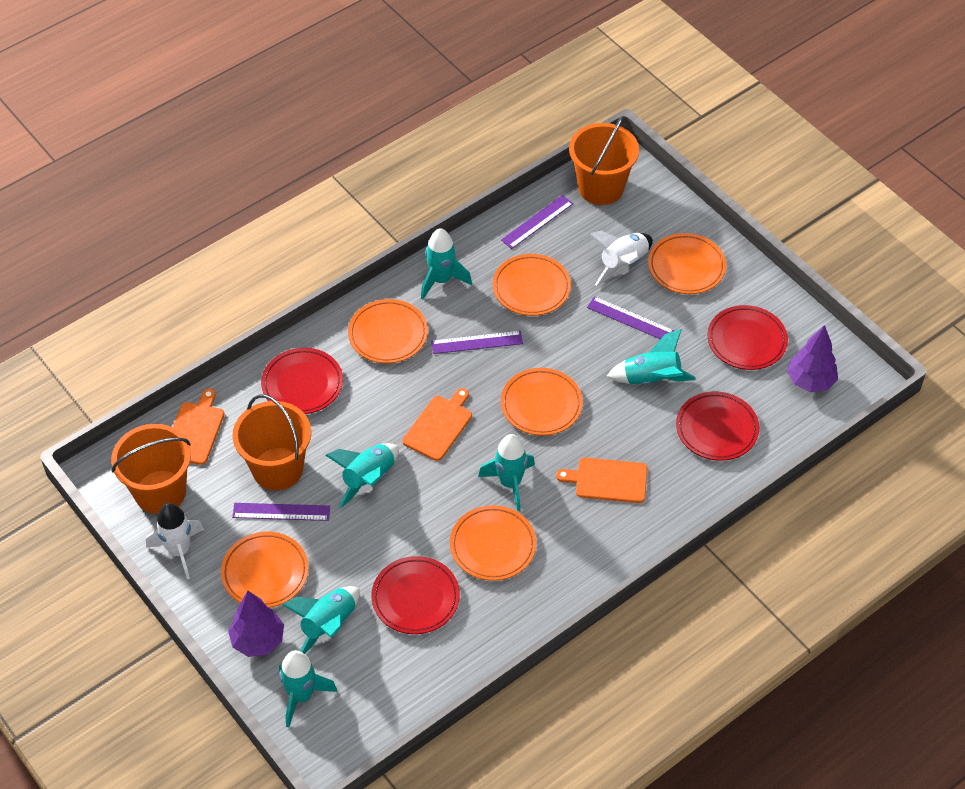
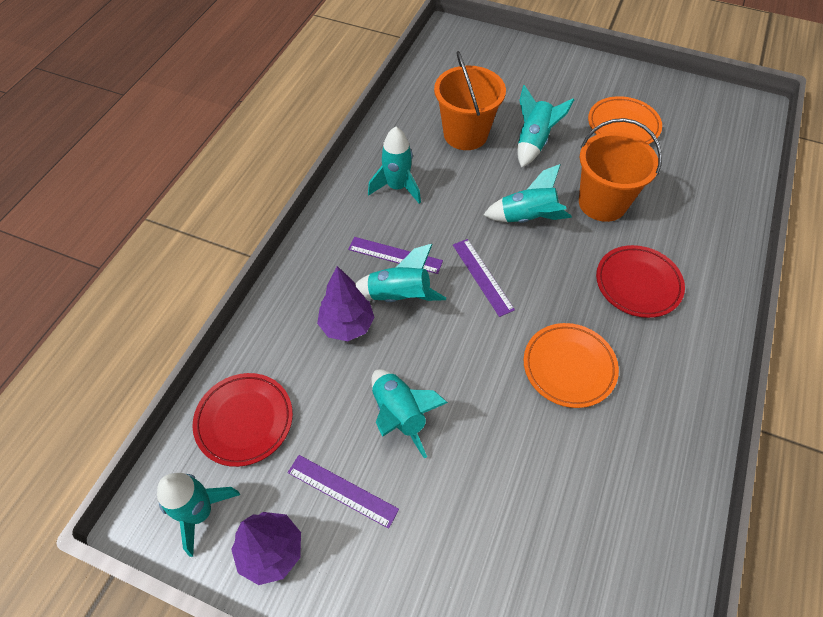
orange bucket: [111,424,191,514] [232,394,311,491] [569,116,639,205] = 3 -> [434,51,506,150] [579,118,662,222] = 2
orange cutting board: [173,389,224,465] [402,388,472,461] [556,458,647,503] = 3 -> none = 0
orange plate: [221,532,309,608] [348,299,428,363] [450,505,536,581] [492,254,571,316] [501,368,583,436] [648,233,726,294] = 6 -> [524,323,619,408] [588,96,662,144] = 2
purple ruler: [232,503,330,521] [431,331,523,354] [501,195,573,249] [587,296,674,339] = 4 -> [288,455,399,529] [348,237,443,274] [453,239,515,317] = 3
red plate: [261,348,343,414] [371,556,460,634] [676,391,759,461] [707,305,788,370] = 4 -> [192,373,293,467] [596,245,685,318] = 2
white rocket: [146,503,204,579] [588,231,653,286] = 2 -> none = 0

